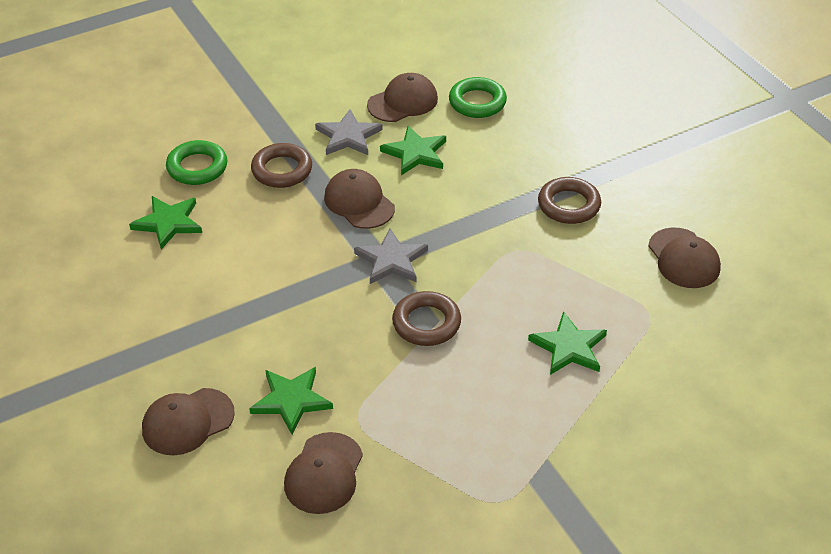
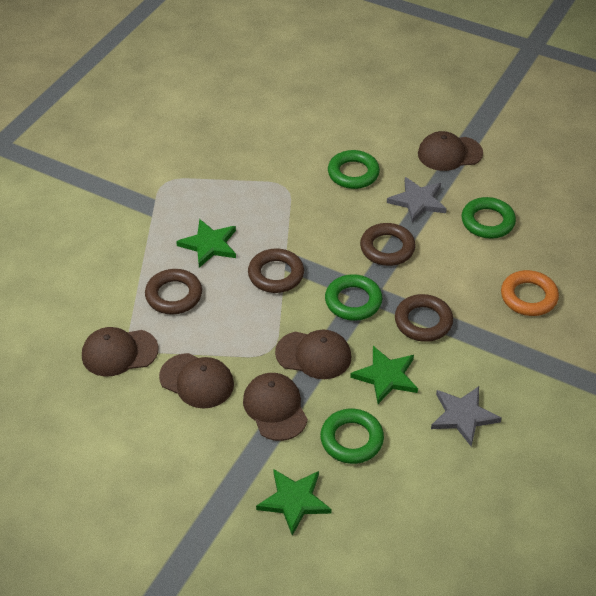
brown ring: [251,143,312,188] [392,291,461,346] [538,177,601,224] = 3 -> [145,269,202,315] [248,248,304,293] [360,223,415,266] [395,294,453,342] = 4
green ring: [166,140,227,185] [449,77,507,118] = 2 -> [320,409,384,464] [325,274,382,321] [328,150,380,189] [462,197,516,239] = 4
green star: [129,196,202,250] [249,367,333,435] [380,126,446,175] [528,311,607,375] = 4 -> [176,219,236,268] [256,469,332,536] [350,346,418,404] = 3
orange ring: none = 0 -> [501,270,559,316] = 1

